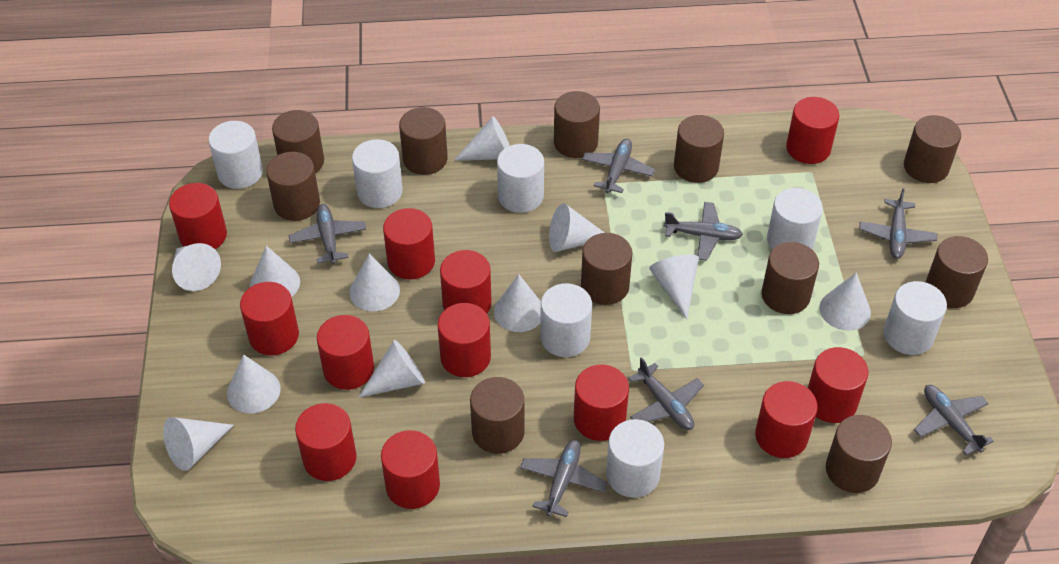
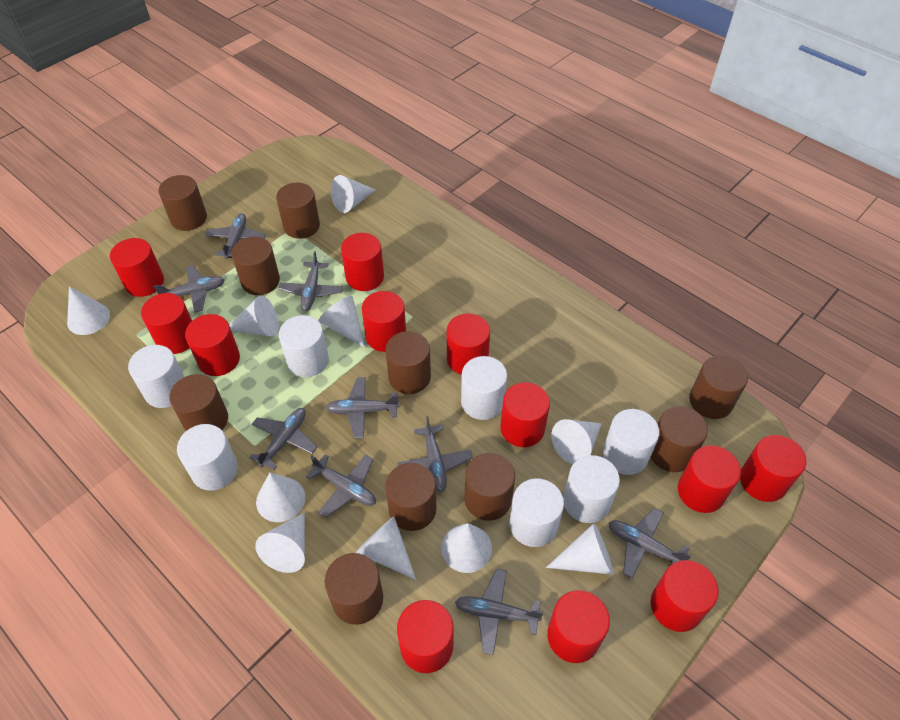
brown cylinder: [266,152,320,221] [272,110,324,173] [399,107,448,175] [470,377,525,454] [554,91,600,158] [581,233,632,305] [674,115,724,183] [762,242,819,314] [826,415,892,493] [904,115,961,183] [926,236,988,308] = 11 -> [158,175,207,231] [169,374,228,431] [232,237,280,295] [276,183,320,239] [325,553,383,625] [385,331,431,394] [385,463,437,531] [465,453,515,521] [651,406,708,472] [689,355,748,419] = 10
grey plane: [288,204,366,264] [520,440,607,517] [582,139,655,193] [628,357,704,430] [664,202,743,261] [859,188,937,259] [914,385,994,455] = 7 -> [153,265,224,313] [205,213,266,259] [249,408,317,470] [278,252,343,311] [306,454,376,518] [325,377,400,439] [397,416,473,492] [455,569,544,655] [609,508,691,578] = 9
white cone: [163,417,234,471] [172,243,221,291] [227,354,281,414] [250,246,300,297] [350,253,400,311] [358,340,425,398] [454,116,510,161] [494,274,541,332] [549,203,605,252] [649,255,699,319] [819,273,871,331] = 11 -> [67,286,110,335] [229,296,279,337] [255,512,305,573] [256,472,305,522] [318,296,366,348] [331,175,375,213] [355,516,416,580] [441,523,492,573] [546,523,613,575] [551,419,602,464] = 10

